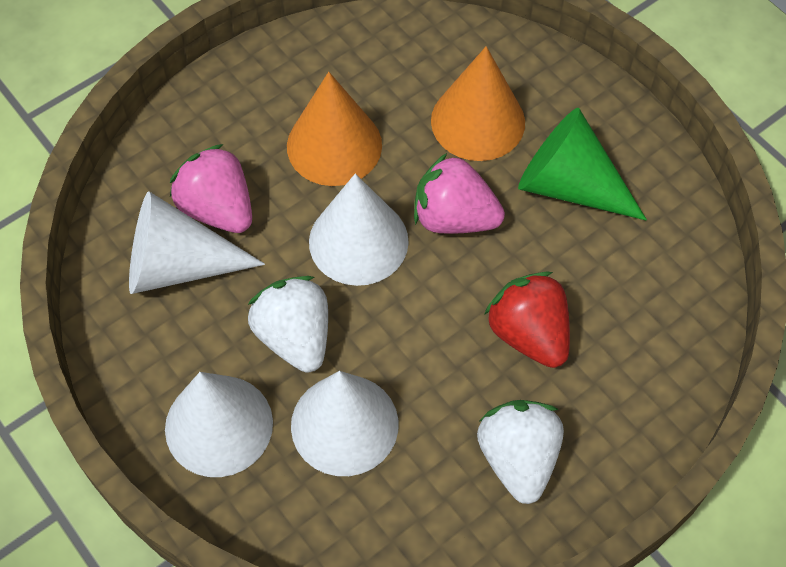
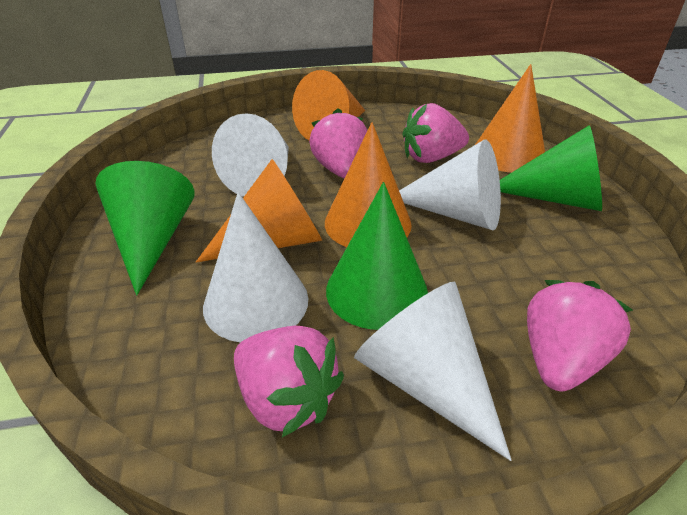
green cone: [518,108,647,221] = 1 -> [95,161,194,295] [326,182,428,330] [500,125,602,211] = 3
orange cone: [287,72,382,186] [431,46,525,161] = 2 -> [196,159,322,263] [292,70,365,140] [325,122,412,247] [475,64,545,173] = 4
pink strawberry: [170,144,252,233] [414,153,505,234] = 2 -> [234,326,344,437] [309,108,367,178] [402,103,469,163] [527,280,633,392] = 4
red strawberry: [484,271,570,368] = 1 -> none = 0
white strawberry: [248,276,328,372] [477,400,564,504] = 2 -> none = 0

